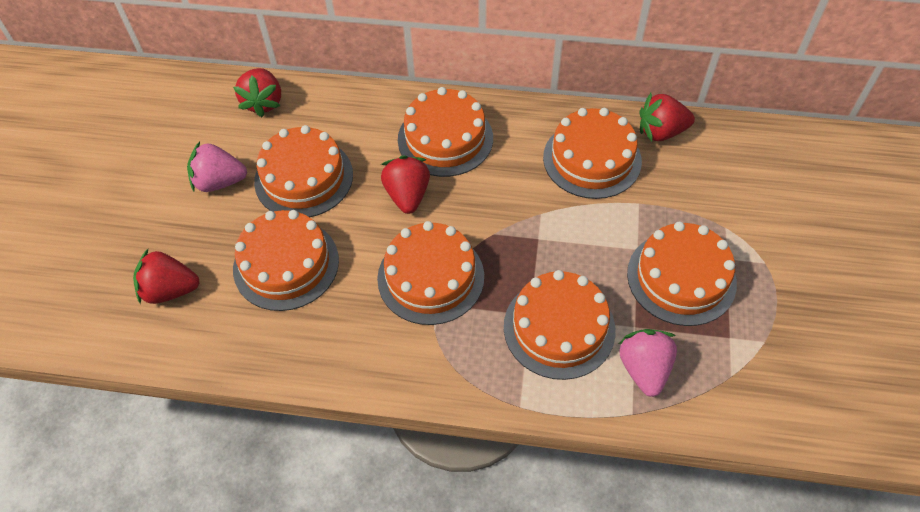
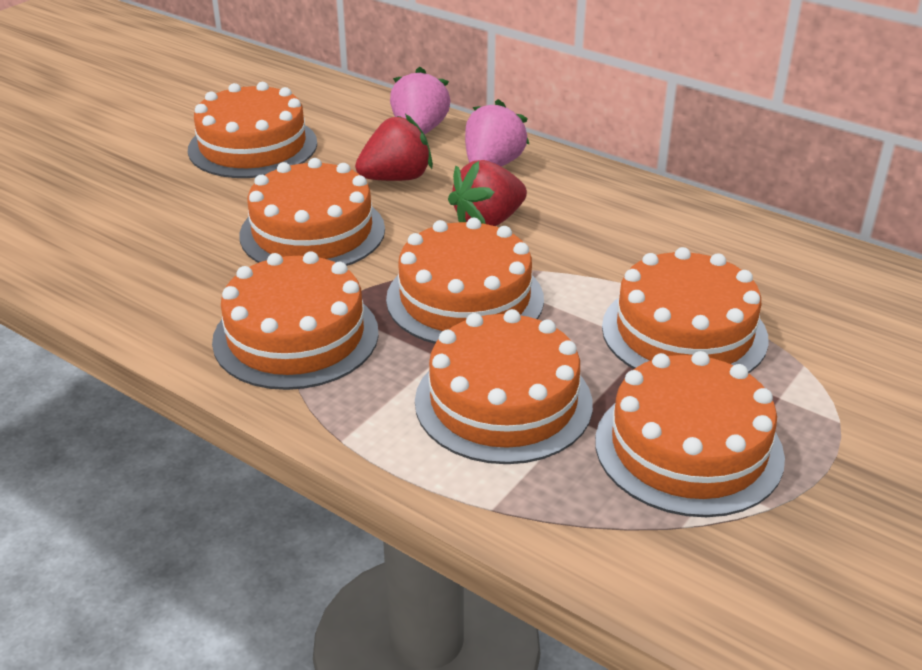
red strawberry: [133,249,199,305] [233,68,281,117] [381,155,430,214] [639,93,695,142] = 4 -> [355,114,433,181] [448,160,527,226] = 2

